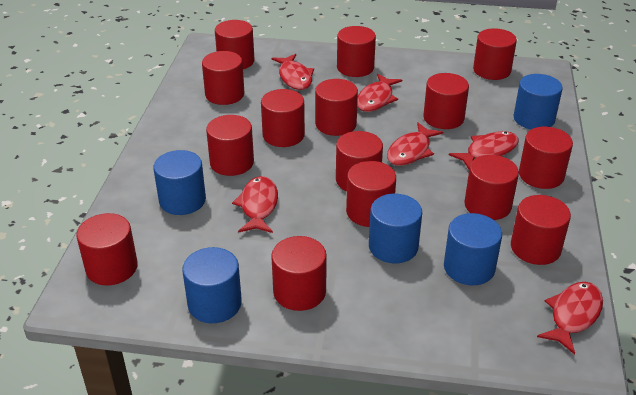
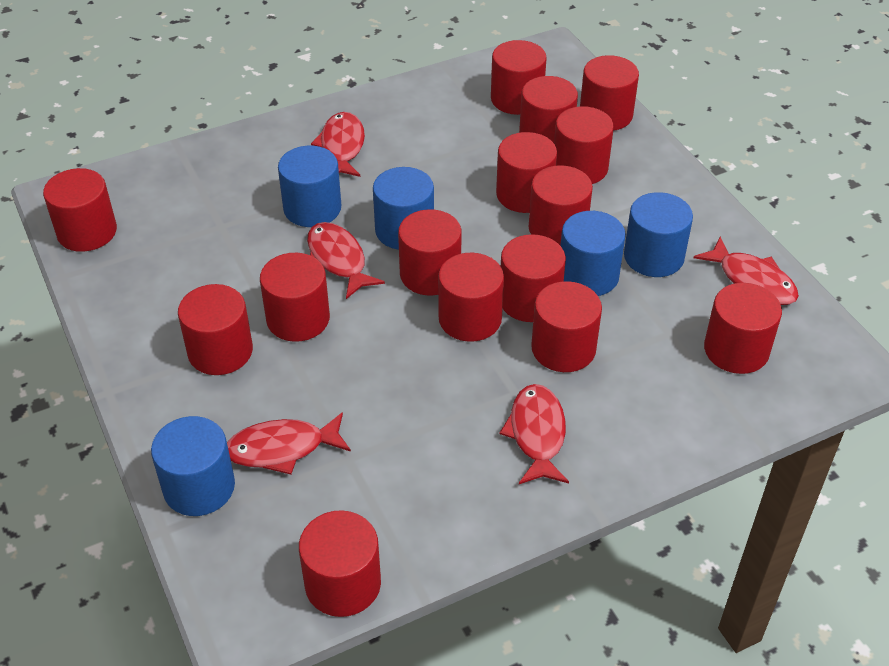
red fish: [232,176,278,233] [271,54,314,90] [357,74,402,112] [387,123,443,166] [449,131,519,169] [537,282,603,355] = 6 -> [227,412,351,475] [307,222,385,299] [311,112,365,177] [499,384,569,484] [694,237,799,305] = 5

